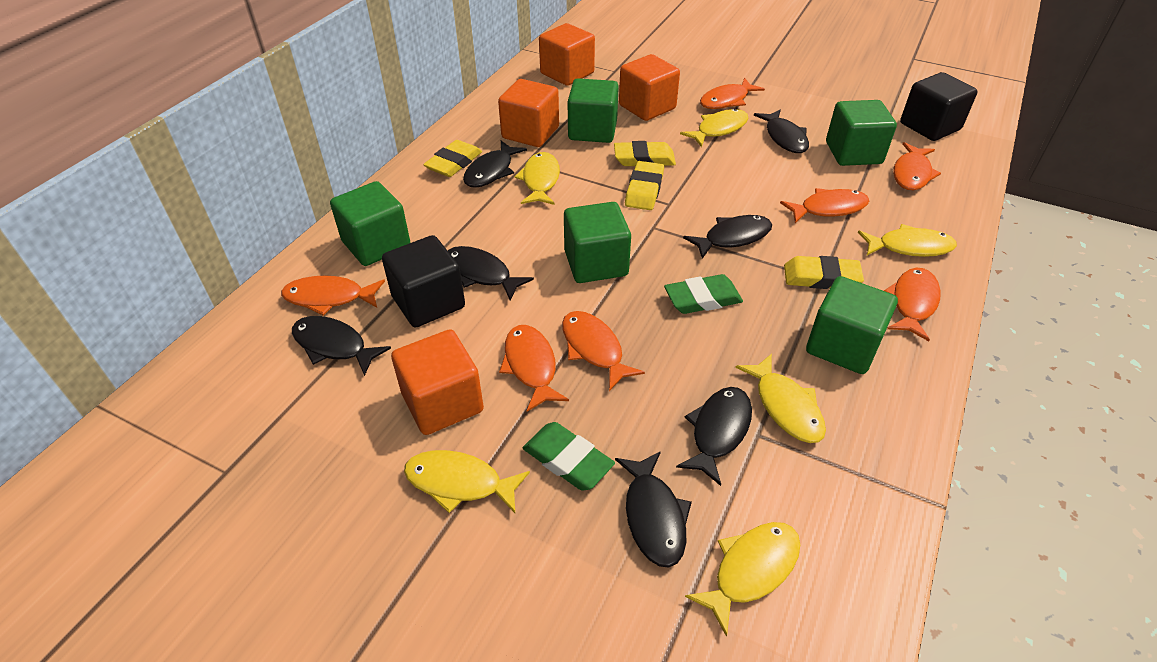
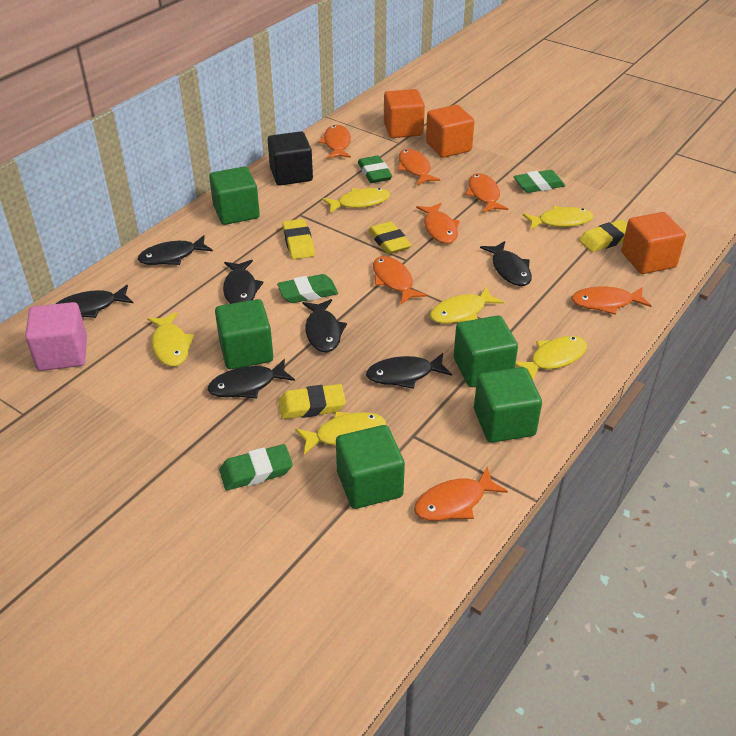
black cube: [382,235,465,328] [900,72,978,141] = 2 -> [268,131,313,185] = 1
green eraser: [523,422,615,491] [664,274,743,314] = 2 -> [219,444,293,490] [277,274,338,303] [358,156,392,183] [514,170,565,193] = 4
orange cube: [391,329,484,435] [498,79,559,147] [539,23,595,86] [619,54,680,121] = 4 -> [384,89,425,138] [426,105,475,158] [621,212,686,274] = 3
pink cube: none = 0 -> [25,302,87,371] = 1

